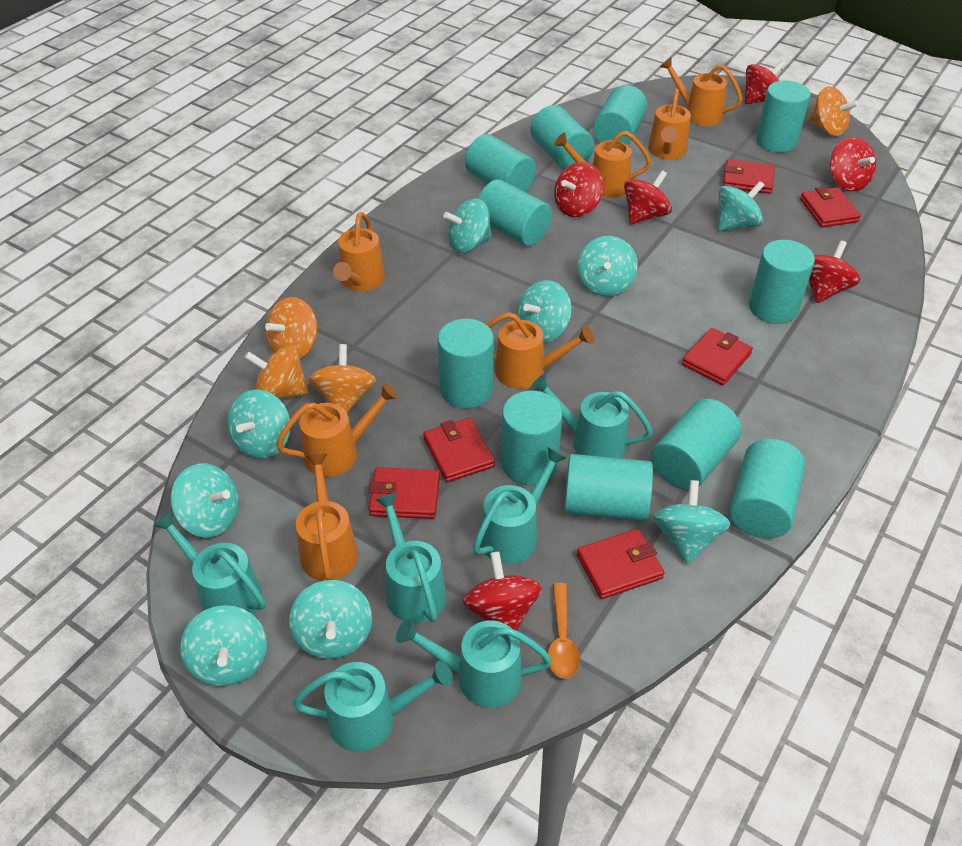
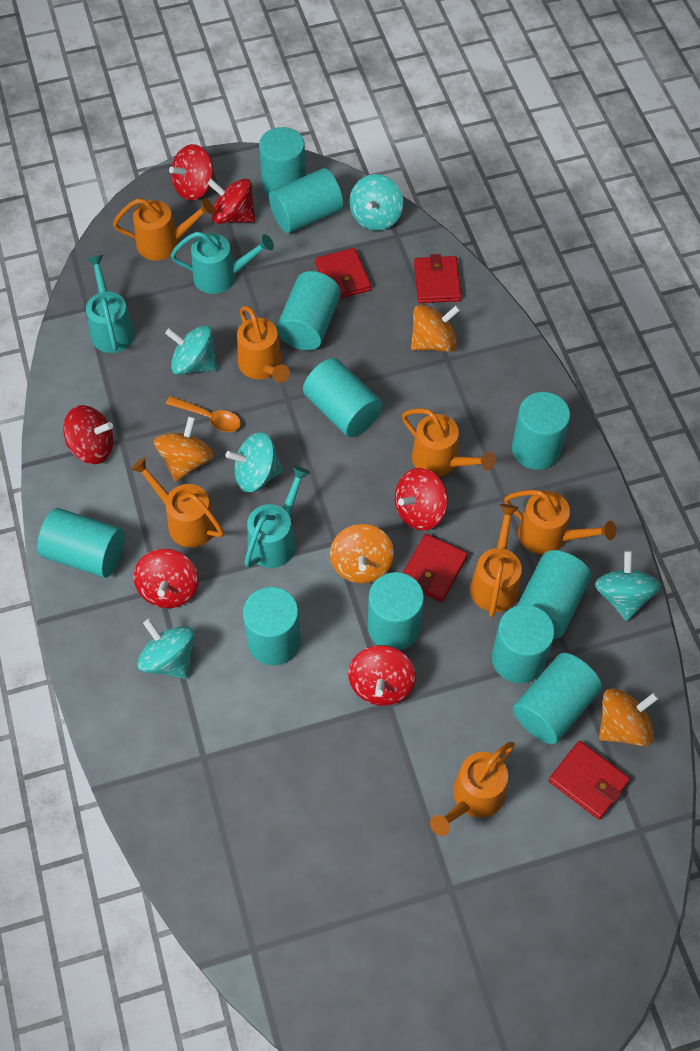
red wallet: [368,467,440,519] [423,418,495,482] [577,529,665,599] [682,328,753,385] [723,159,775,194] [800,187,861,227] = 6 -> [315,248,371,299] [403,534,468,602] [414,254,462,303] [549,741,630,820] = 4
turquoise spinning top: [170,464,239,538] [180,605,267,686] [227,390,290,459] [289,580,372,659] [443,198,492,253] [517,280,572,343] [578,236,638,296] [653,480,730,564] [718,181,764,231] = 9 -> [137,619,195,679] [165,325,218,375] [225,432,283,492] [349,174,403,231] [595,551,661,621] = 5
turquoise watering can: [153,511,266,615] [293,661,453,752] [375,492,446,623] [396,619,552,708] [473,447,567,564] [530,374,653,458] = 6 -> [86,255,135,353] [171,232,274,294] [244,465,310,568] = 3

